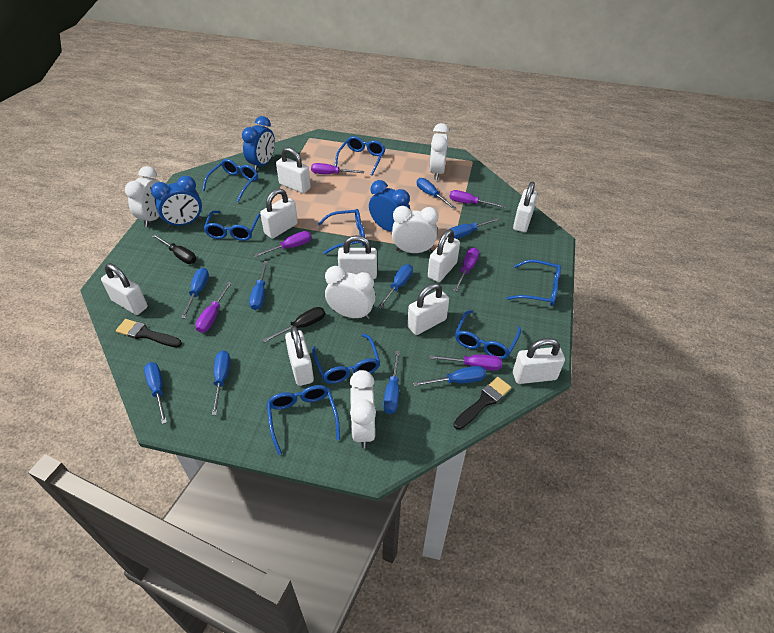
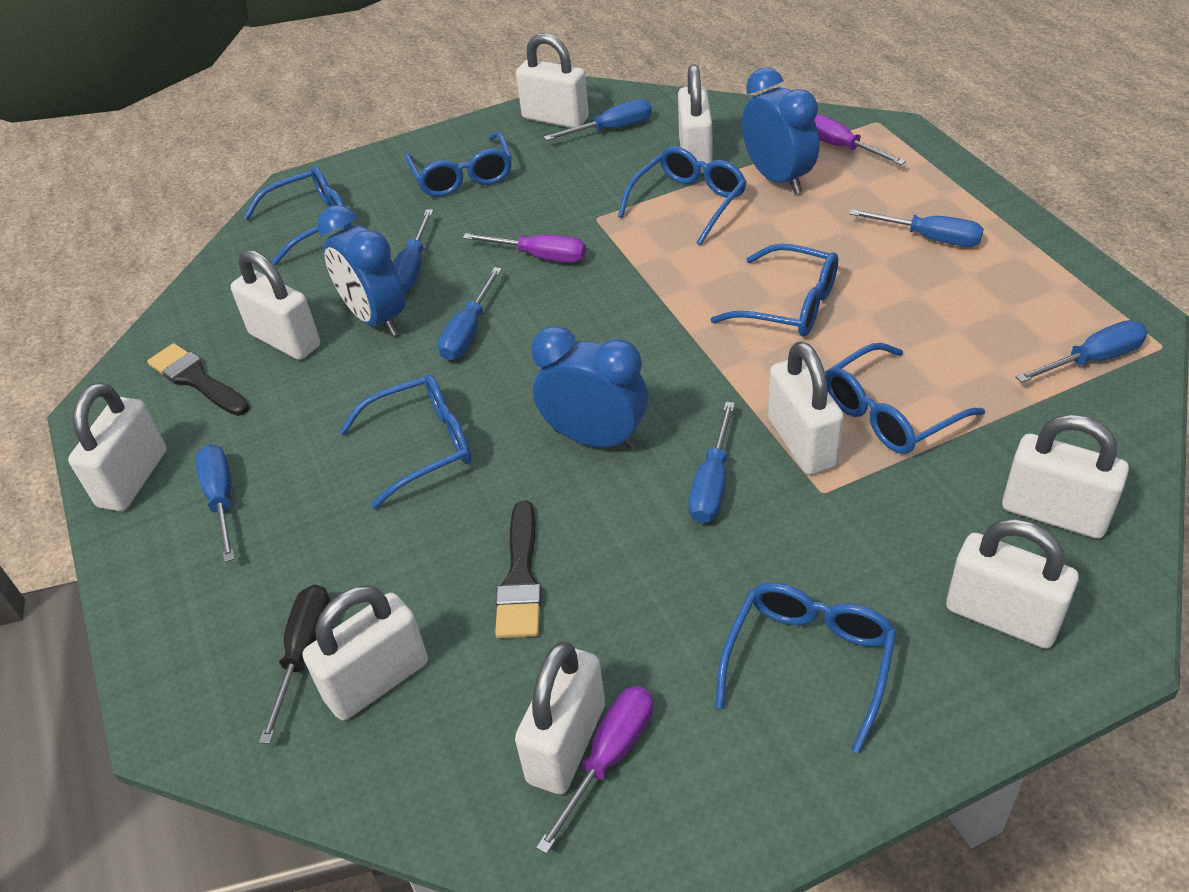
black screwdriver: [152,234,196,264] [262,307,325,343] = 2 -> [259,585,330,744] = 1
blue glasses: [202,159,258,202] [203,211,261,241] [267,385,340,455] [312,334,380,384] [318,209,365,254] [335,136,385,176] [455,310,521,359] [507,260,561,306] = 8 -> [243,166,351,265] [339,374,472,509] [405,131,512,197] [618,146,746,245] [711,244,838,337] [715,583,897,754] [825,343,985,454] = 7
blue screwdriver: [144,362,167,424] [181,268,209,318] [212,351,230,415] [249,261,268,310] [378,264,413,309] [383,351,400,414] [413,366,486,386] [417,178,456,209] [450,218,500,239] = 9 -> [195,445,235,562] [393,209,434,293] [438,267,502,360] [544,99,652,141] [689,402,735,523] [849,209,984,247] [1016,320,1148,383] = 7
purple screwdriver: [195,282,232,333] [254,231,311,257] [311,163,364,174] [429,354,502,371] [449,190,505,208] [454,248,479,291] = 6 -> [463,233,586,263] [536,686,653,854] [814,114,906,165] = 3
white clock: [125,166,160,227] [325,266,376,319] [350,370,376,448] [392,206,439,253] [429,123,449,180] = 5 -> none = 0

